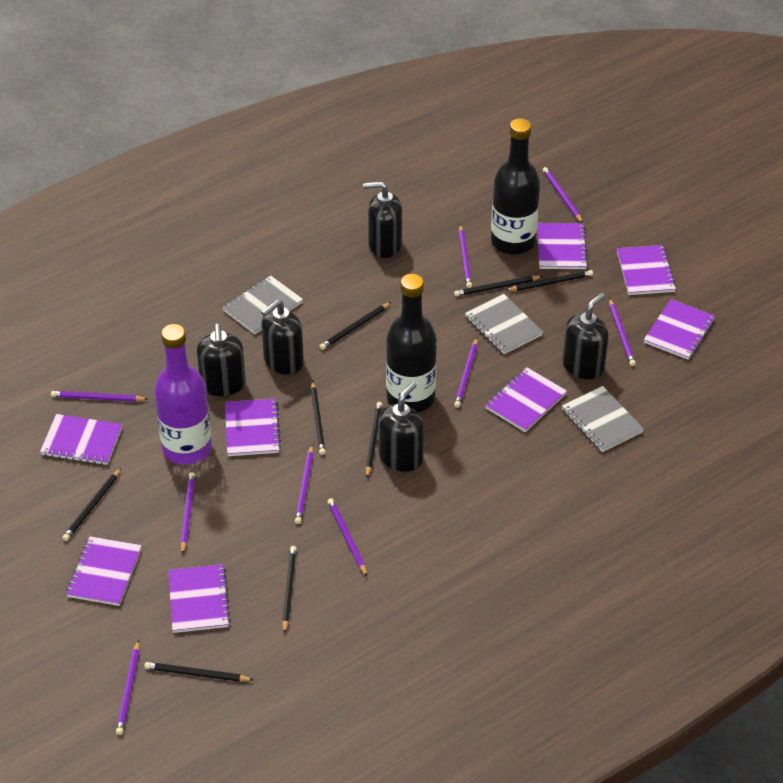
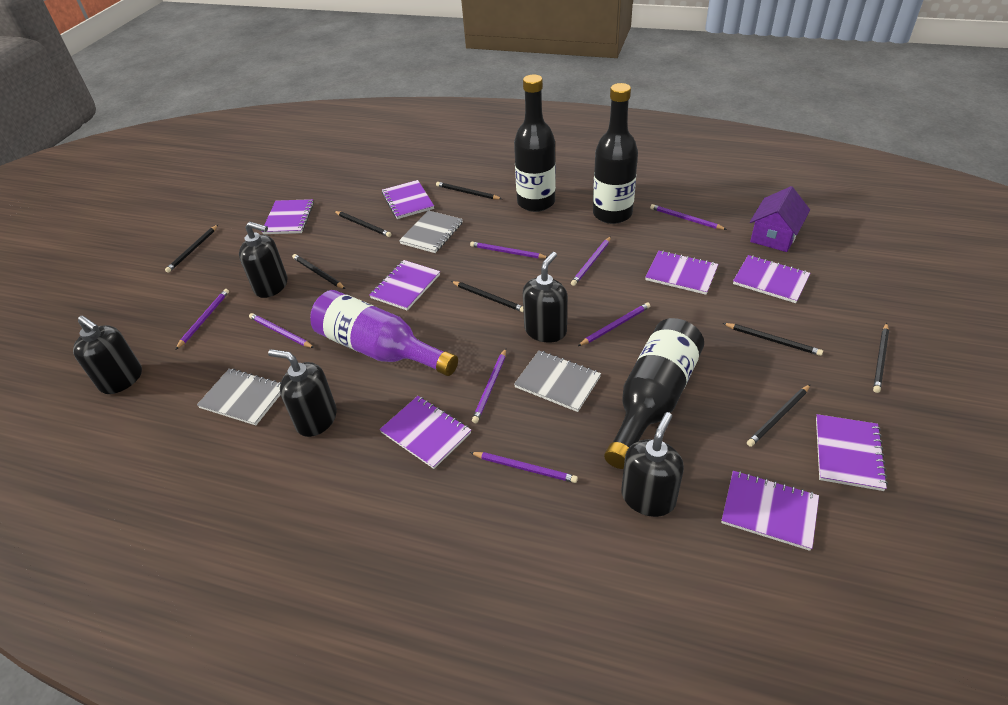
black bottle: [386,274,437,413] [491,118,540,255] = 2 -> [514,75,556,212] [593,83,638,224] [604,318,704,469] = 3
purple house: none = 0 -> [750,186,810,252] = 1
purple pencil: [51,391,148,402] [116,640,140,735] [180,472,195,554] [295,445,314,524] [327,498,367,576] [454,338,478,408] [459,224,472,288] [543,167,583,223] [609,298,636,366] = 9 -> [175,289,229,350] [249,313,314,348] [470,242,547,259] [470,452,578,483] [472,348,506,423] [571,237,611,286] [578,302,650,346] [650,204,727,230] = 8

